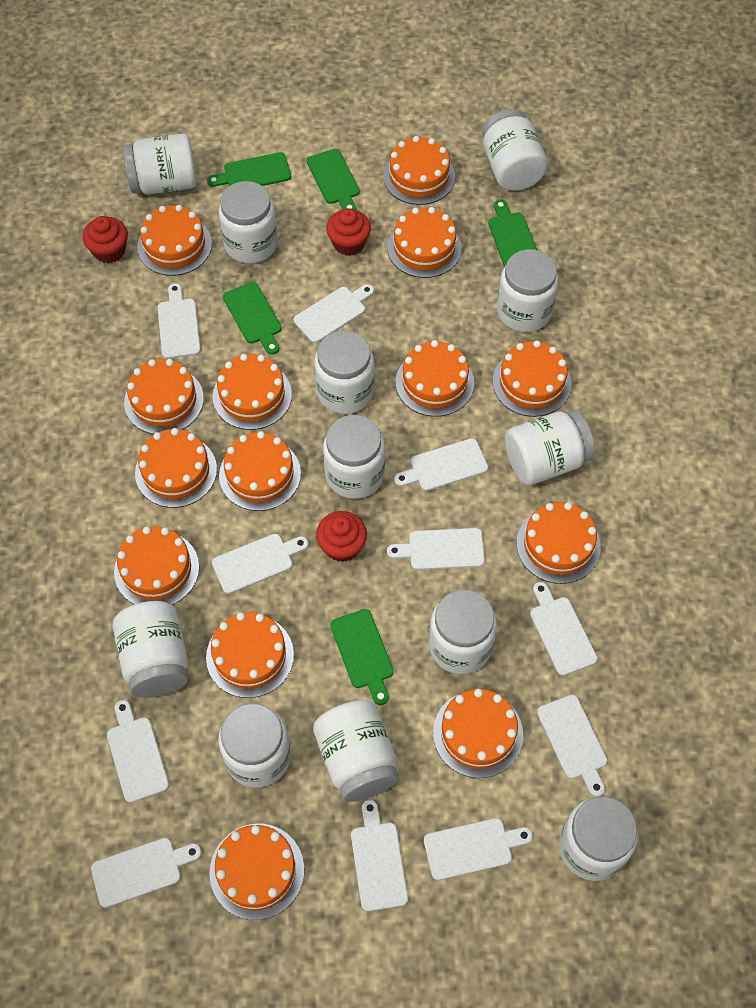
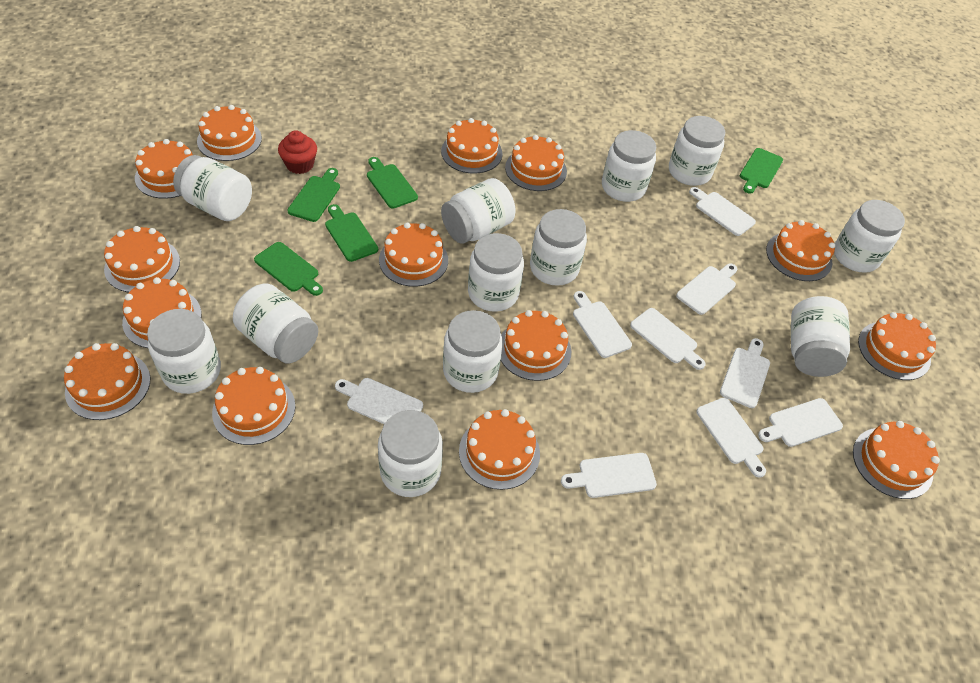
red cupcake: [83,216,128,263] [316,511,367,562] [326,208,371,256] = 3 -> [278,130,317,174] = 1
white cutting board: [91,838,202,908] [107,700,169,803] [158,283,201,359] [212,534,309,594] [294,284,374,343] [351,800,408,911] [387,528,485,570] [394,438,488,491] [424,818,533,880] [530,582,598,676] [537,695,607,797] = 11 -> [335,378,423,424] [561,453,657,498] [573,291,632,358] [630,308,706,370] [676,263,737,315] [689,187,756,236] [696,398,766,478] [720,338,770,408] [758,398,843,447] = 9

